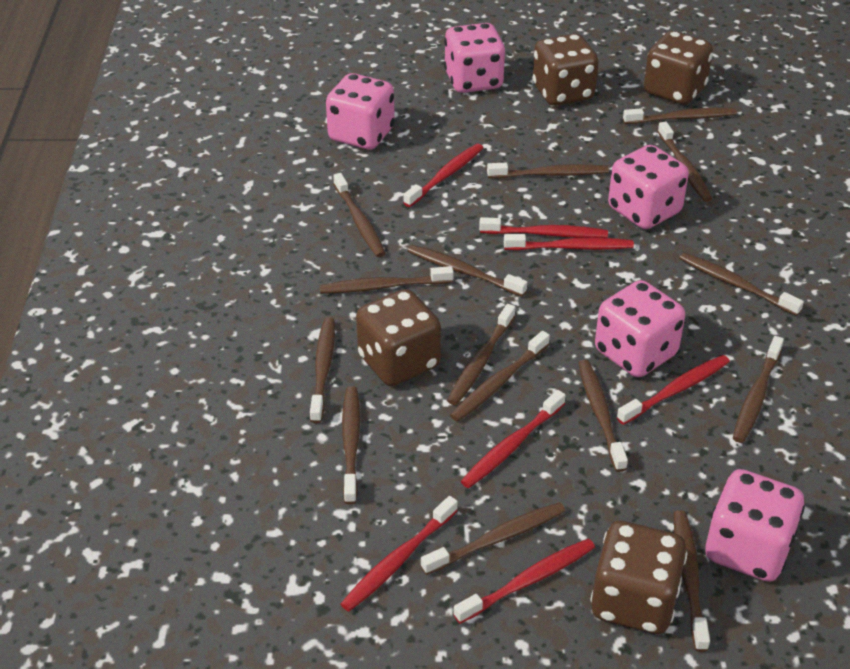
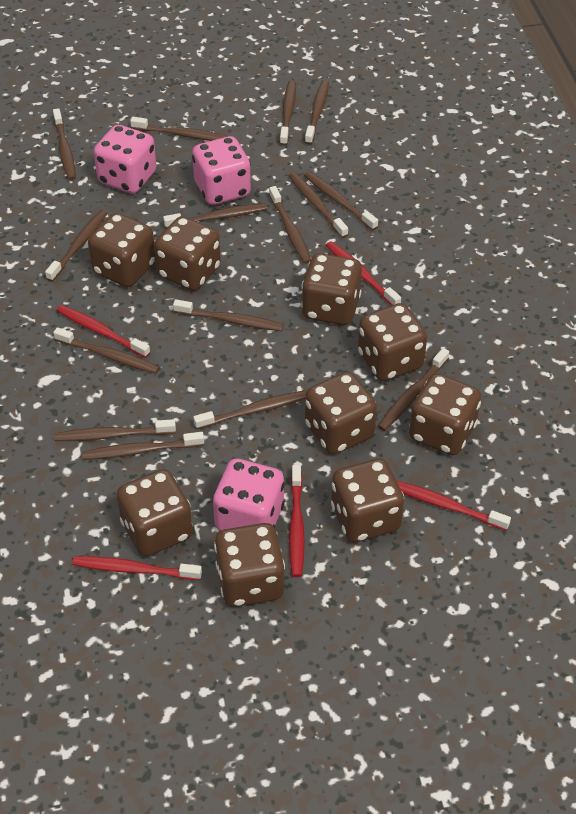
brown dice: [356,289,441,386] [532,34,599,106] [590,521,687,634] [644,31,713,105] = 4 -> [88,213,156,287] [117,469,193,556] [154,216,221,291] [214,523,285,607] [301,253,362,325] [305,372,377,454] [331,459,404,542] [358,303,427,381] [409,373,481,455] = 9
pink dice: [326,73,395,150] [444,23,505,93] [595,280,685,377] [608,145,689,229] [705,469,805,582] = 5 -> [94,125,157,193] [192,136,251,205] [213,459,285,531] = 3
red toothbrush: [341,496,458,611] [403,144,483,207] [454,539,595,624] [461,390,566,488] [479,217,608,238] [504,234,634,250] [617,355,730,425] = 7 -> [57,305,150,358] [72,556,202,580] [289,465,305,577] [326,241,401,305] [397,481,511,531] = 5

